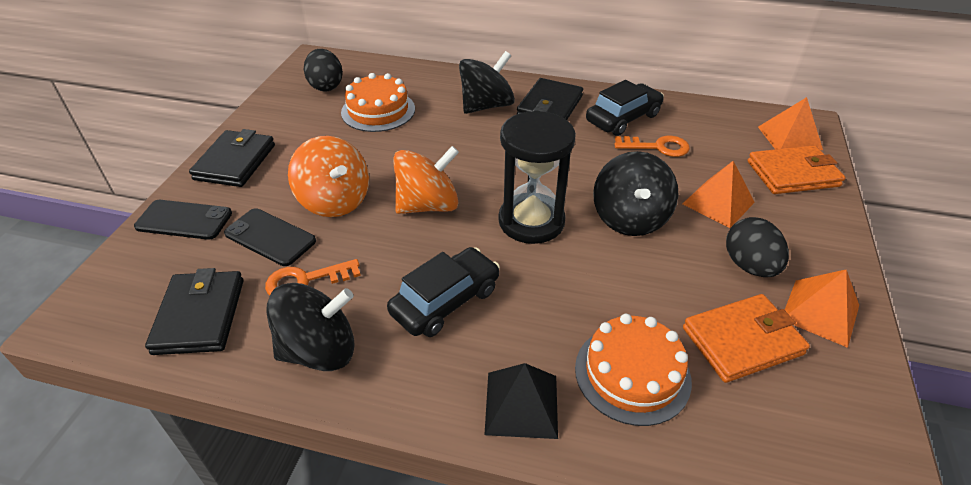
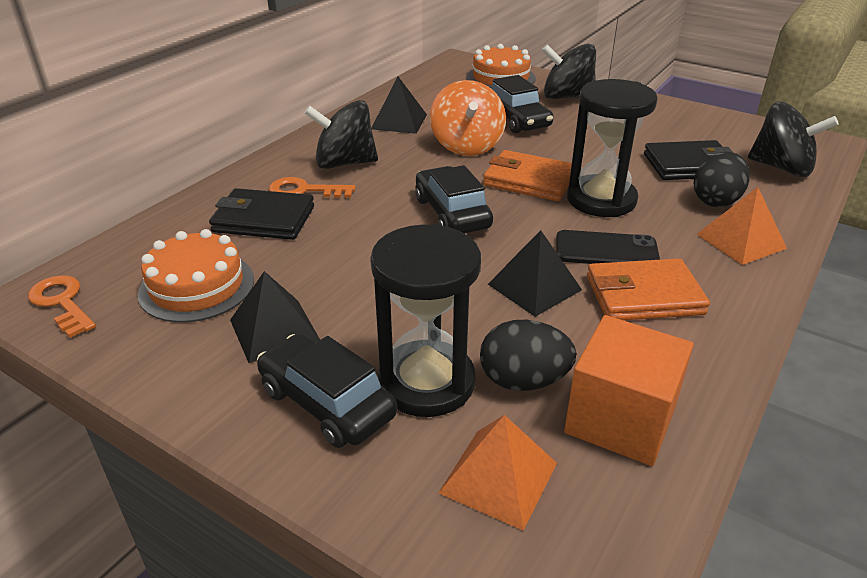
black car: [387,247,500,337] [586,80,664,136] = 2 -> [257,334,397,448] [415,165,493,234] [490,75,553,133] = 3
black hourglass: [498,110,576,244] = 1 -> [370,224,481,417] [567,79,658,217] = 2
black phone: [134,200,232,240] [224,209,316,266] = 2 -> [556,230,660,264] = 1
black pyramid: [484,363,558,439] = 1 -> [230,271,320,363] [371,77,427,134] [488,230,582,317] = 3
black wallet: [145,268,244,355] [189,129,275,187] [517,78,583,120] = 3 -> [209,188,314,240] [644,140,734,180] = 2
orange cube: none = 0 -> [564,315,694,466] = 1
orange pyramid: [682,161,755,228] [758,97,823,150] [785,270,859,348] = 3 -> [439,415,557,531] [697,187,787,265] = 2
orange spinning top: [288,136,369,217] [393,146,459,214] = 2 -> [430,80,506,156] = 1

